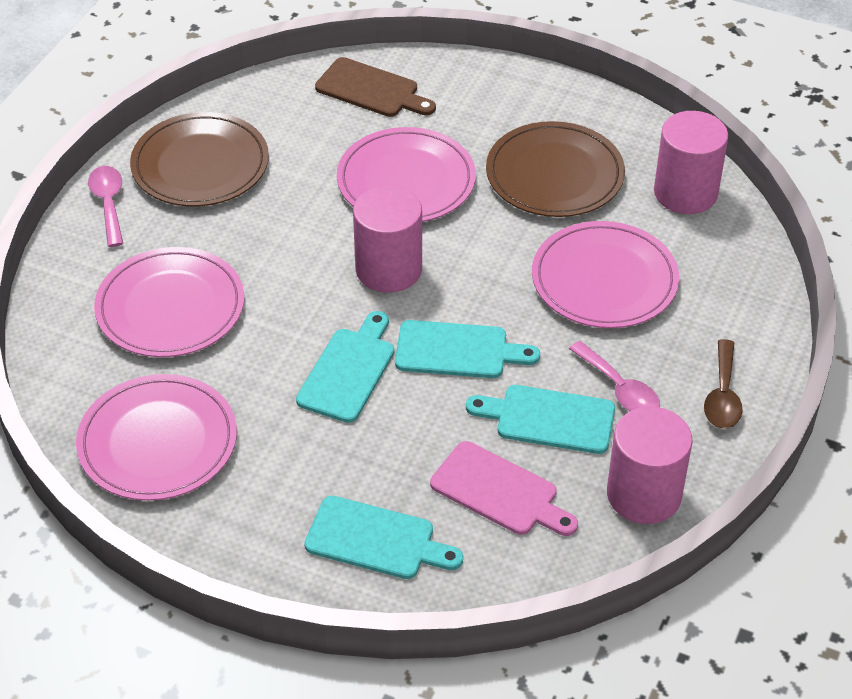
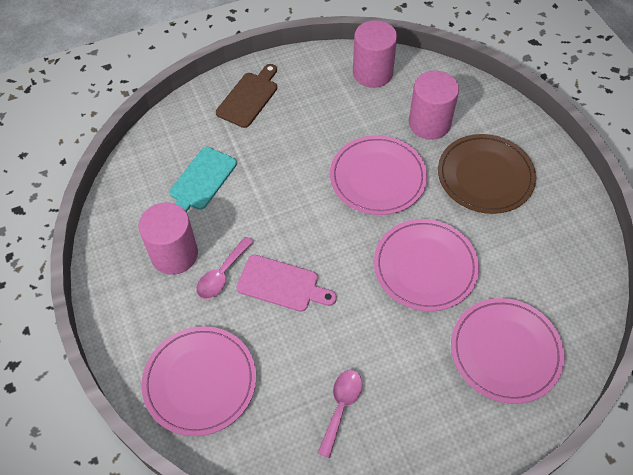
brown plate: [130,112,269,207] [486,121,625,217] = 2 -> [438,134,536,214] = 1
brown spoon: [704,339,743,429] = 1 -> none = 0
turquoise cutting board: [296,311,394,423] [304,496,463,579] [395,320,540,378] [466,385,615,454] = 4 -> [170,147,237,212] = 1

